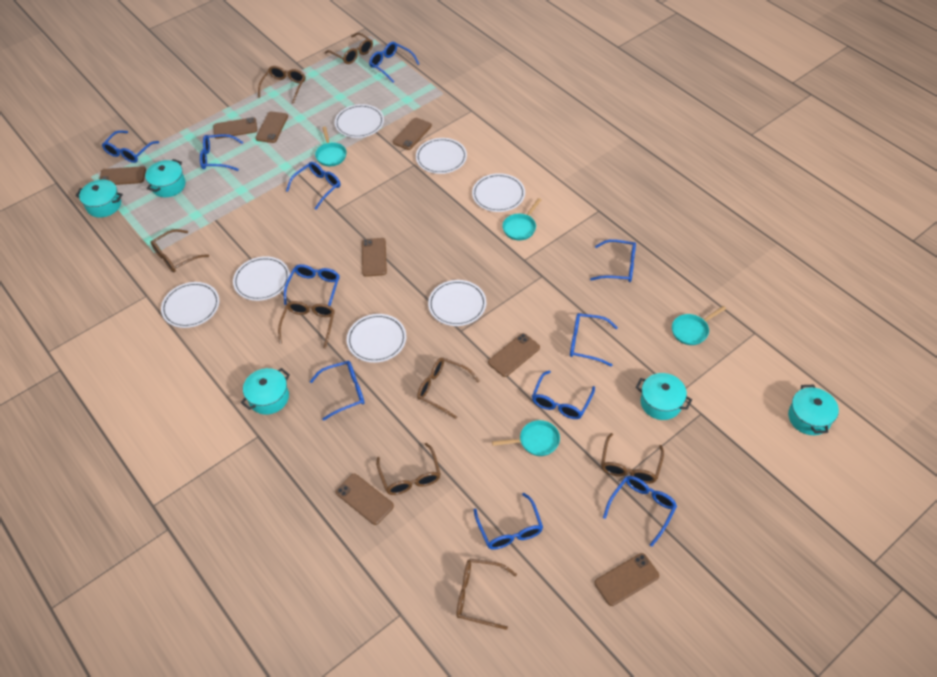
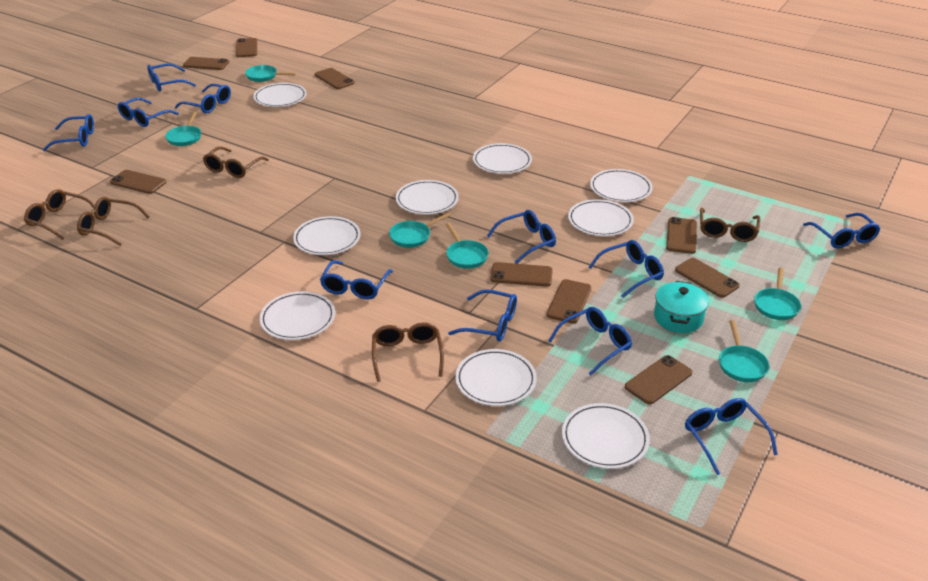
brown glasses: [151,229,209,272] [258,66,305,104] [278,301,335,349] [325,33,373,64] [376,443,441,495] [417,358,479,419] [456,559,517,630] [601,433,664,484] = 8 -> [24,189,95,240] [77,197,150,246] [203,147,269,178] [372,322,444,382] [700,208,760,242] = 5
brown phone: [99,166,146,185] [213,117,257,139] [256,111,288,143] [336,474,394,525] [362,238,387,277] [393,118,432,150] [488,333,540,377] [594,553,659,606] = 8 -> [110,170,166,194] [183,57,229,70] [236,38,257,57] [315,68,355,89] [490,262,553,287] [547,279,591,324] [625,355,692,404] [666,217,697,254] [675,258,740,298] = 9
turquoise pan: [315,126,347,166] [492,420,560,456] [502,198,541,240] [672,306,726,345] = 4 -> [165,112,201,146] [245,65,296,82] [389,212,451,248] [446,223,489,269] [719,320,769,382] [754,267,801,320] = 6
turquoise pot: [75,180,123,218] [145,159,186,197] [241,368,290,415] [635,373,692,420] [788,384,839,435] = 5 -> [654,281,709,333] = 1
white plate: [161,282,219,328] [233,256,290,301] [335,104,384,138] [347,314,406,363] [416,138,467,174] [428,280,486,326] [472,173,525,212] = 7 -> [253,83,307,107] [259,291,335,340] [293,216,360,255] [395,180,459,215] [455,349,537,406] [473,143,532,174] [562,403,650,469] [568,199,634,236] [590,169,653,202] = 9

